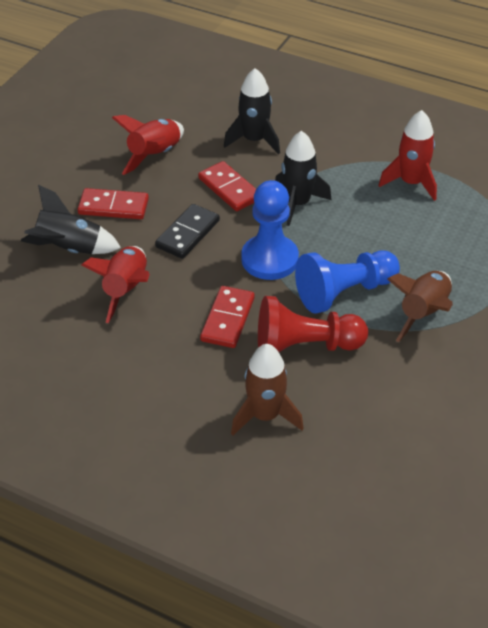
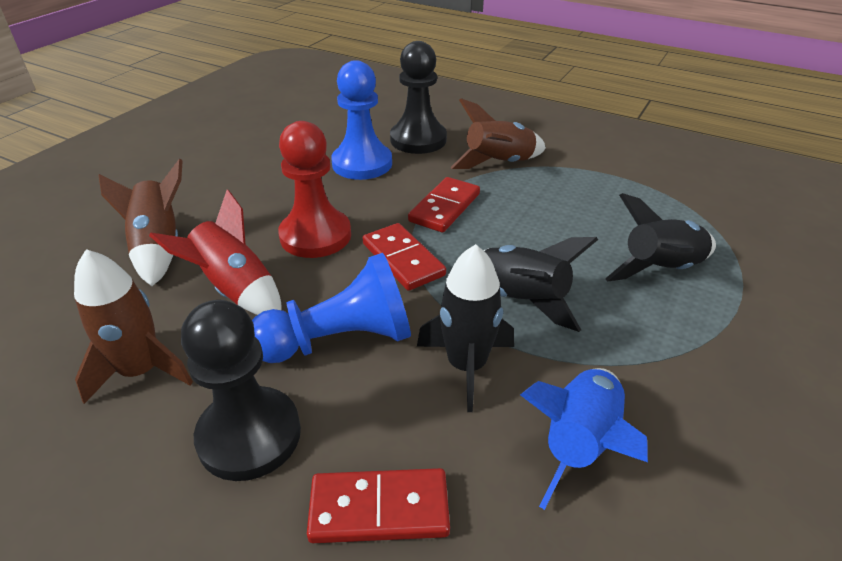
black domino: [155,204,220,259] = 1 -> none = 0
black pawn: none = 0 -> [181,300,301,481] [390,41,447,154] = 2
blue rocket: none = 0 -> [520,368,648,510] = 1
brown rocket: [231,344,304,435] [387,271,453,342] = 2 -> [74,249,193,404] [99,159,183,286] [450,98,546,169] = 3
red rocket: [81,246,150,323] [112,115,184,175] [378,110,437,201] = 3 -> [149,189,281,315] = 1

